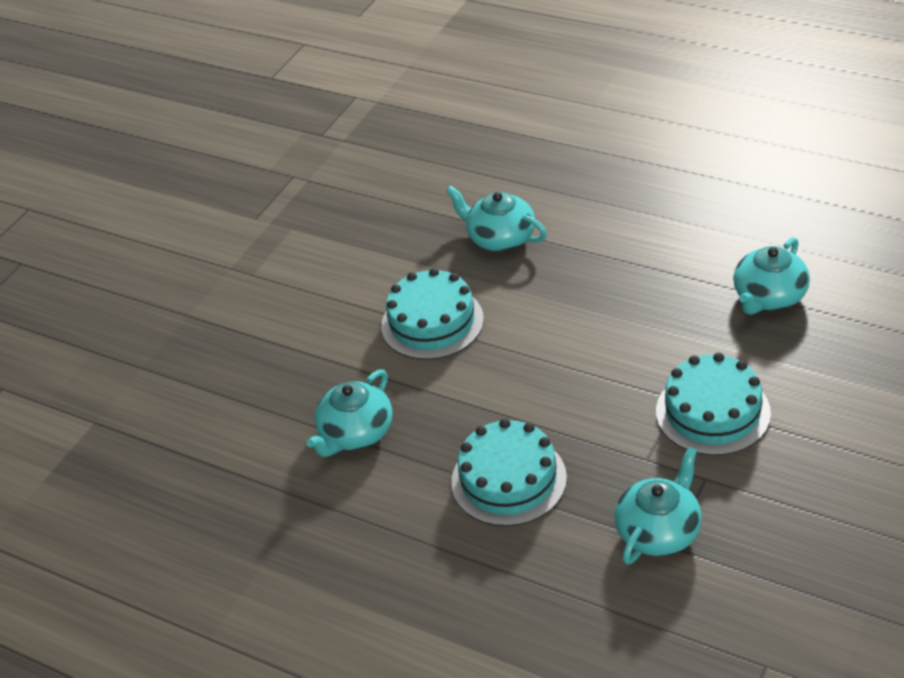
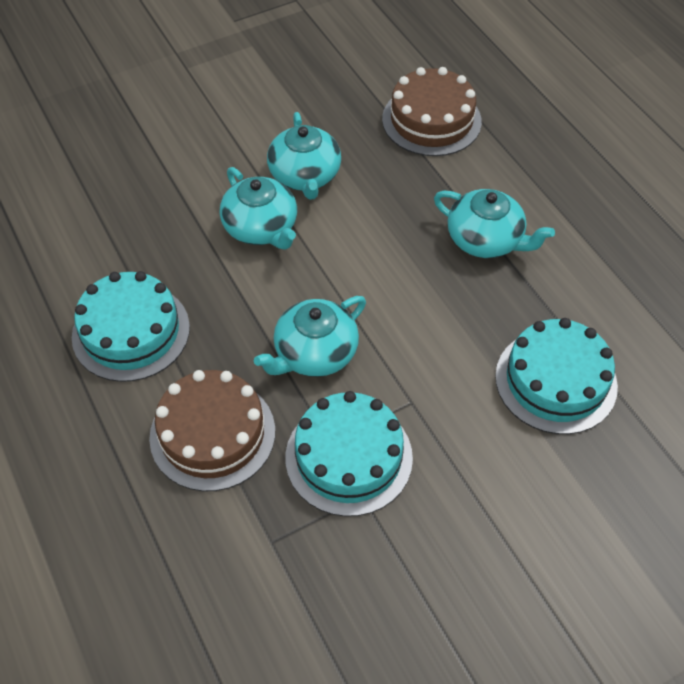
brown cake: none = 0 -> [149,370,275,491] [382,67,482,156] = 2

